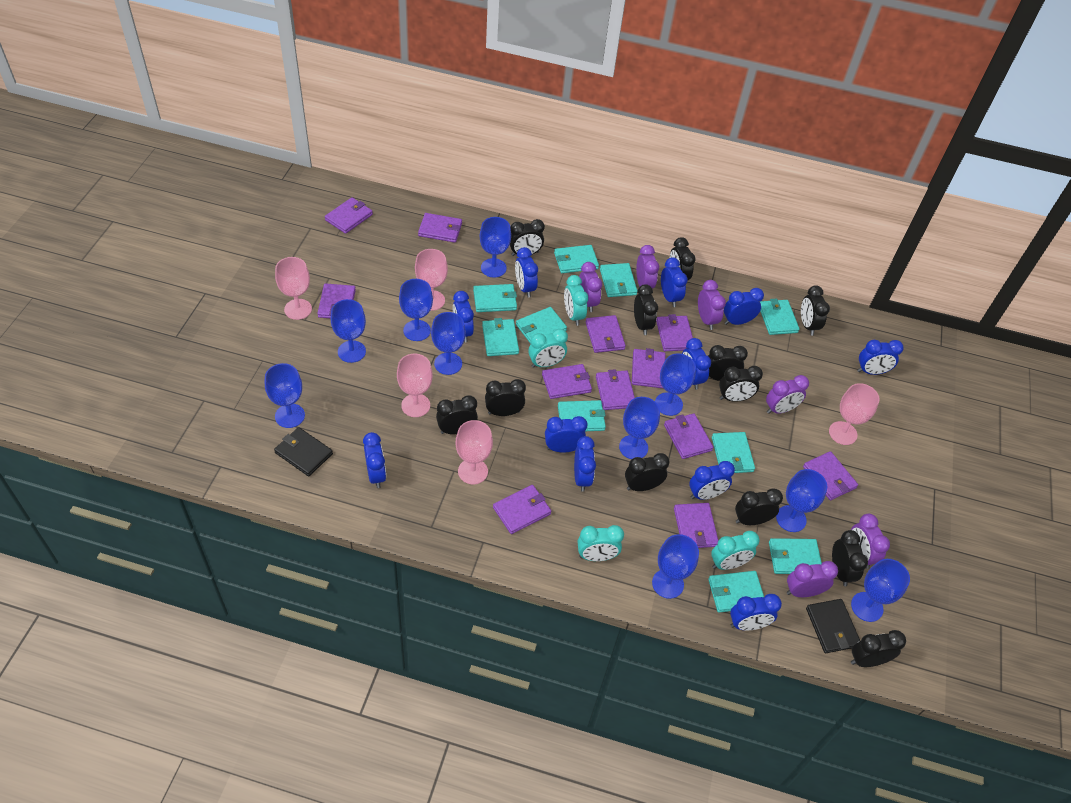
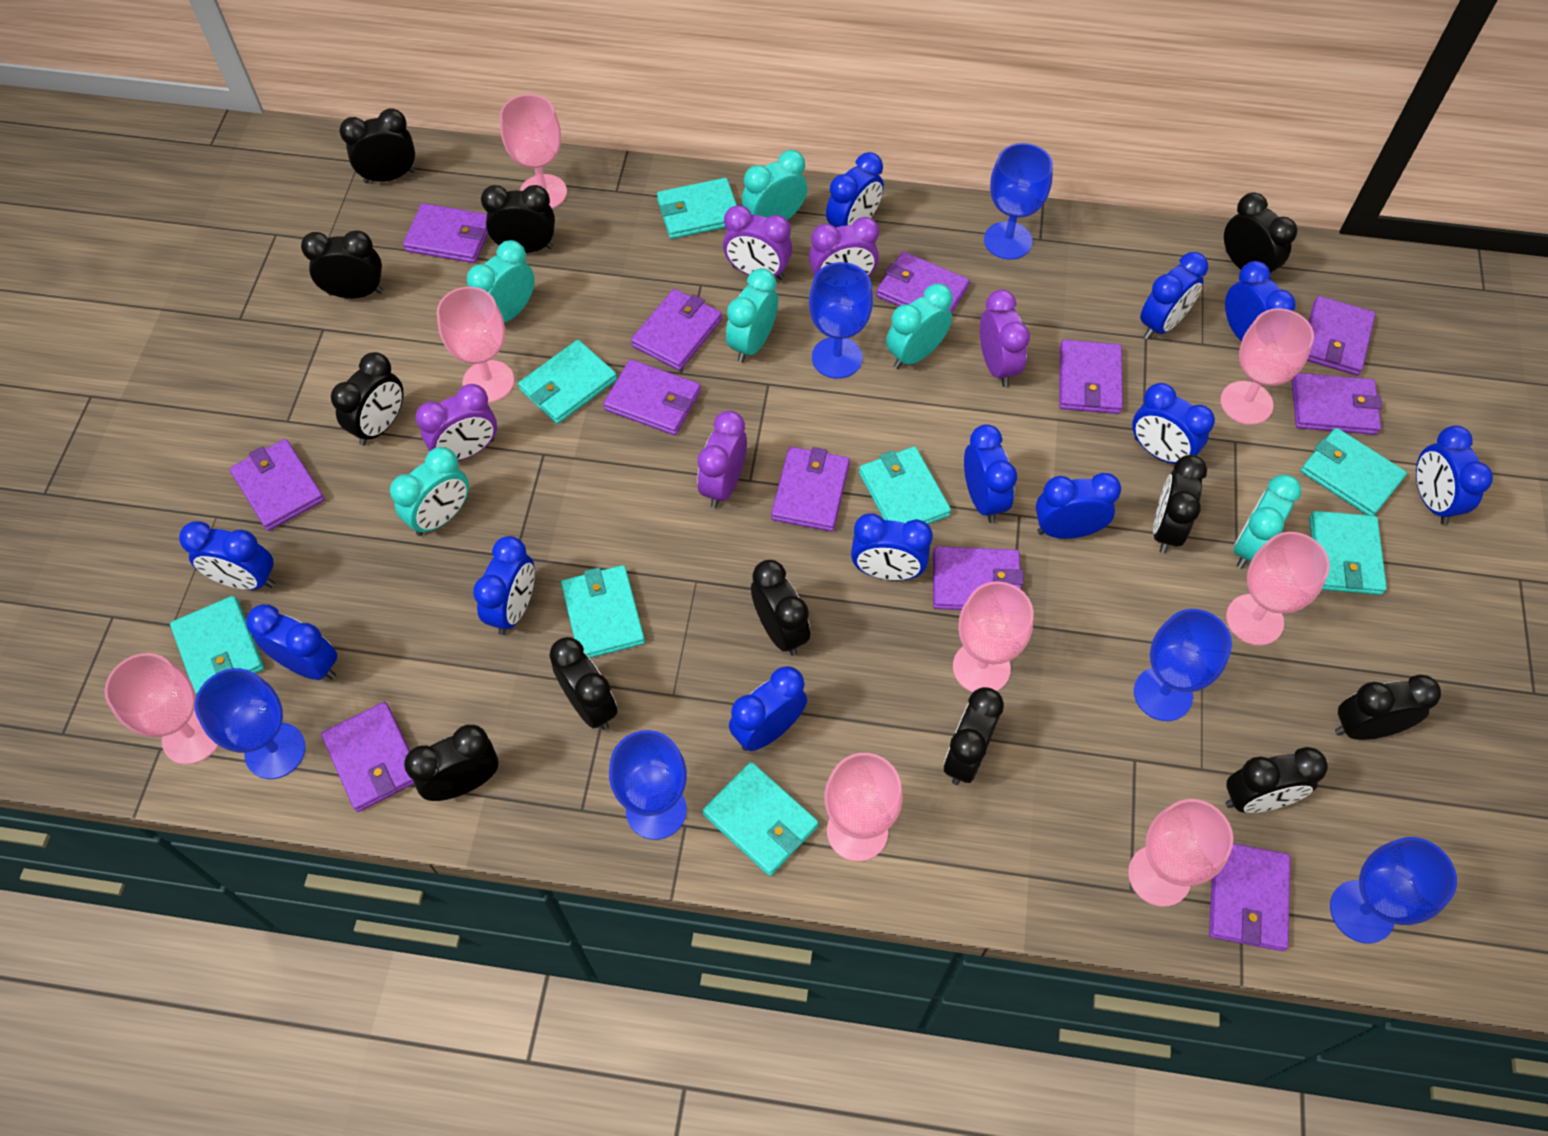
black wallet: [274,427,333,476] [806,599,860,653] = 2 -> none = 0
blue clock: [363,432,386,488] [453,291,474,343] [515,247,538,298] [545,416,588,453] [574,436,596,492] [661,257,688,307] [682,338,711,390] [689,461,735,500] [724,288,764,325] [730,594,782,630] [857,340,904,375] = 11 -> [179,521,275,590] [246,604,337,680] [473,536,535,635] [729,666,807,751] [826,152,884,227] [851,513,933,580] [964,424,1017,523] [1036,473,1121,539] [1132,383,1215,464] [1140,252,1208,339] [1225,261,1296,342] [1416,425,1493,525] = 12
blue goblet: [265,363,305,428] [331,299,366,363] [399,279,433,341] [431,312,466,375] [480,217,511,278] [619,397,660,459] [652,534,699,599] [655,353,696,416] [776,469,827,532] [851,559,910,622] = 10 -> [195,668,306,779] [609,730,687,840] [809,262,873,379] [984,143,1053,260] [1134,609,1232,721] [1330,837,1457,943] = 6
pink goblet: [275,257,312,320] [397,354,433,417] [415,249,448,311] [455,420,493,484] [829,383,880,445] = 5 -> [104,653,219,765] [437,287,514,403] [500,94,567,209] [824,753,903,862] [953,581,1034,692] [1128,799,1233,907] [1221,308,1314,425] [1226,532,1330,646] = 8
purple clock: [579,262,602,312] [636,245,659,289] [698,280,726,330] [766,375,809,414] [787,561,838,597] [851,514,890,569] = 6 -> [416,384,497,461] [697,411,747,508] [723,205,792,280] [809,217,879,276] [980,290,1030,387] = 5
turquoise clock: [528,329,568,368] [564,275,588,326] [578,525,624,561] [711,531,759,570] = 4 -> [390,447,469,536] [467,240,535,323] [726,268,778,363] [742,150,807,220] [886,284,953,369] [1233,475,1301,569] = 6
turquoise wallet: [473,284,517,312] [482,318,519,356] [516,307,567,344] [554,245,599,273] [558,400,606,431] [600,263,637,297] [708,571,764,613] [712,432,755,473] [760,299,800,335] [769,538,822,574] = 10 -> [170,596,264,694] [518,340,617,424] [561,565,645,658] [657,178,737,239] [703,762,819,876] [859,446,951,524] [1301,428,1407,516] [1309,511,1387,595] = 8

